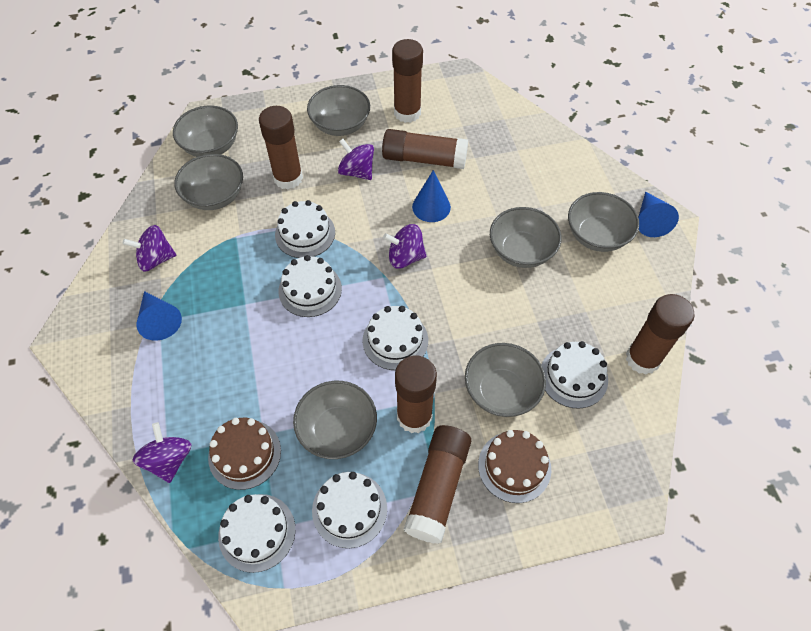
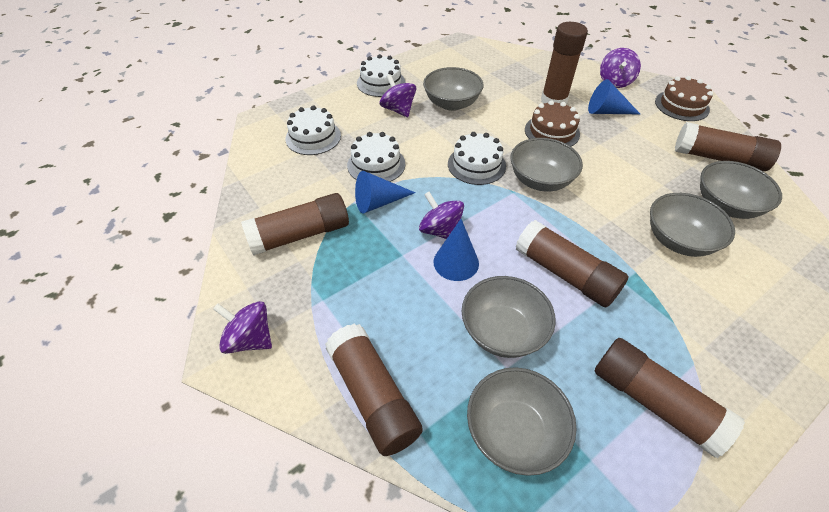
grey bowl: [173,106,238,157] [174,154,243,210] [293,381,377,459] [307,85,370,136] [465,343,546,417] [490,207,561,268] [568,192,639,252] = 7 -> [423,67,484,111] [462,276,556,358] [467,367,577,476] [510,138,583,191] [650,193,735,257] [700,161,782,219] = 6
white cake: [218,494,295,573] [275,200,335,258] [279,255,342,317] [312,472,387,548] [362,306,428,370] [541,341,608,409] = 6 -> [285,105,341,155] [347,132,405,182] [357,54,405,97] [448,132,506,185] = 4

